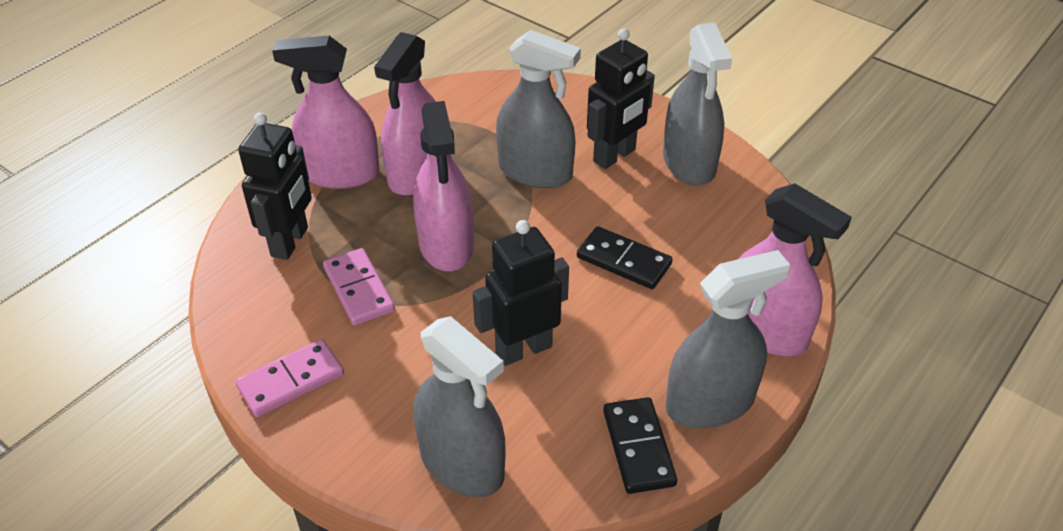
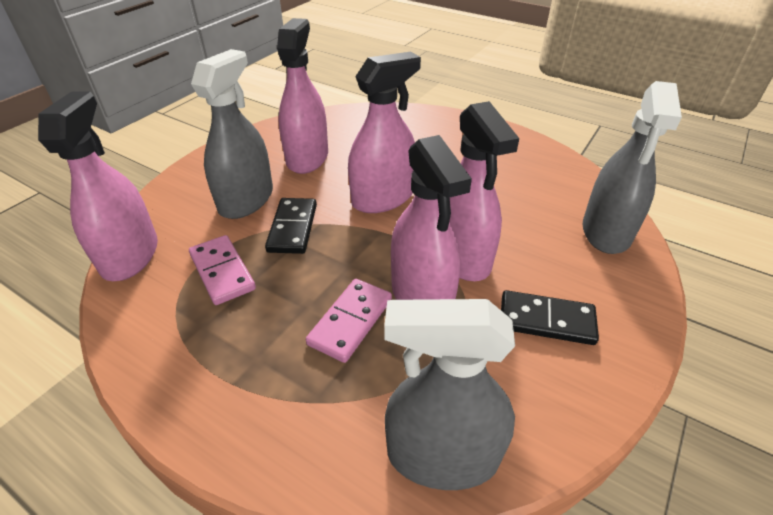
black robot: [238,112,312,260] [472,220,569,366] [587,28,655,169] = 3 -> none = 0
grey spray bottle: [413,316,505,497] [496,30,581,188] [663,22,732,186] [666,250,790,428] = 4 -> [191,49,273,219] [384,299,515,490] [583,81,682,254] = 3
pink spray bottle: [272,35,380,189] [374,32,436,196] [413,101,474,271] [739,183,852,356] = 4 -> [38,92,158,281] [277,18,328,174] [348,52,421,213] [391,135,472,300] [449,101,519,281] = 5

